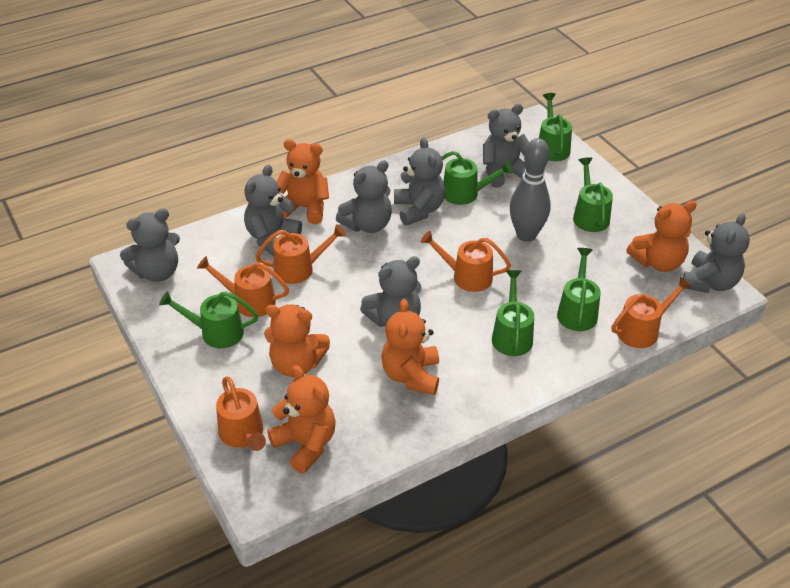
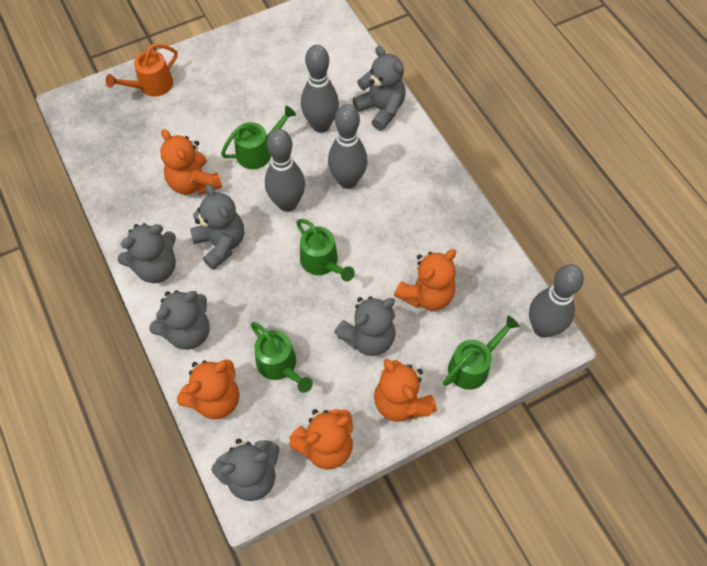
green watering can: [159,291,258,348] [441,151,513,205] [492,270,534,356] [539,93,572,161] [557,248,601,331] [573,157,613,232] = 6 -> [221,106,296,169] [251,322,313,393] [296,219,355,281] [443,316,519,390] = 4
grey bowling pin: [510,138,551,242] = 1 -> [265,129,305,212] [301,45,339,133] [328,104,368,189] [529,264,584,338] = 4
grey teddy bear: [120,208,180,282] [244,165,302,256] [336,160,392,233] [360,256,422,327] [394,137,445,226] [483,104,529,188] [683,213,750,293] = 7 -> [117,223,176,283] [149,290,210,350] [190,184,244,270] [211,439,280,501] [334,296,396,356] [353,46,405,131] = 6
orange watering can: [197,256,289,317] [216,376,266,451] [255,224,346,284] [421,231,511,292] [611,277,692,348] = 5 -> [106,44,178,97] = 1

